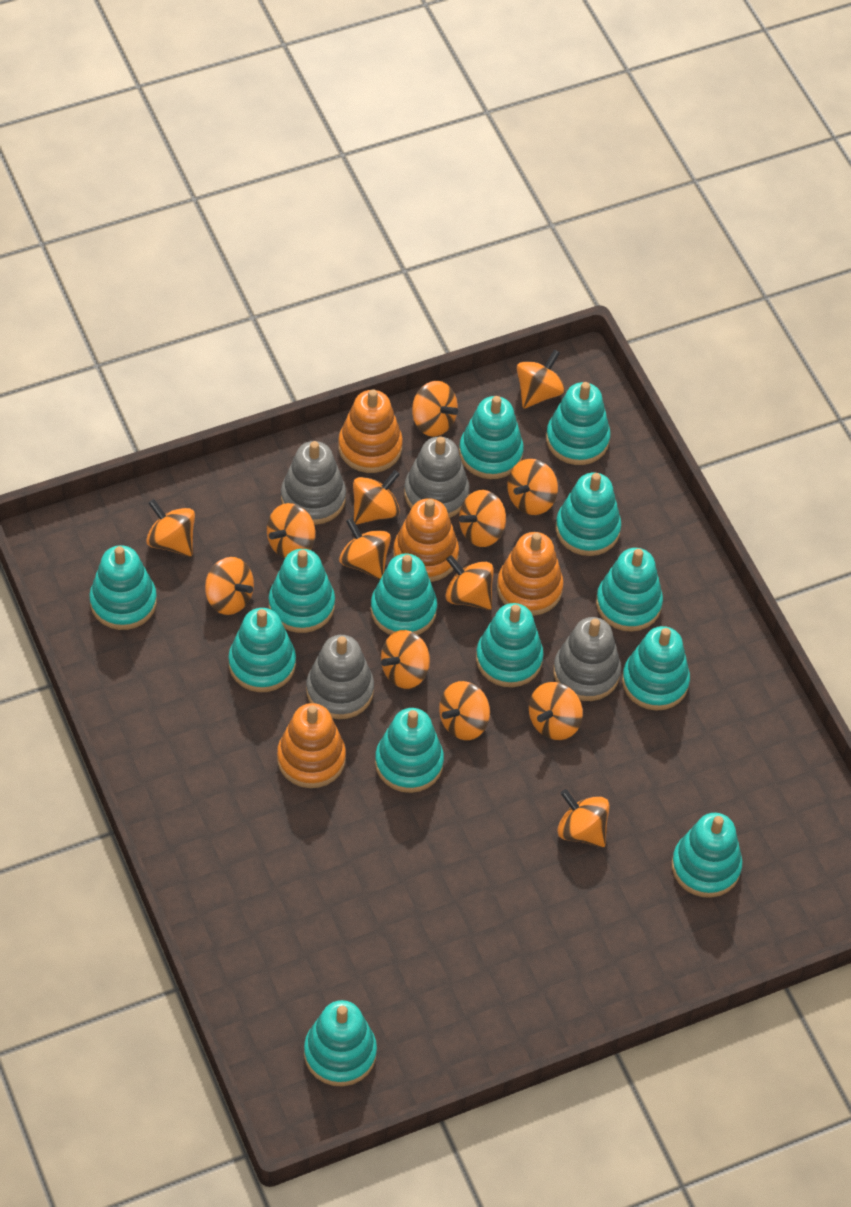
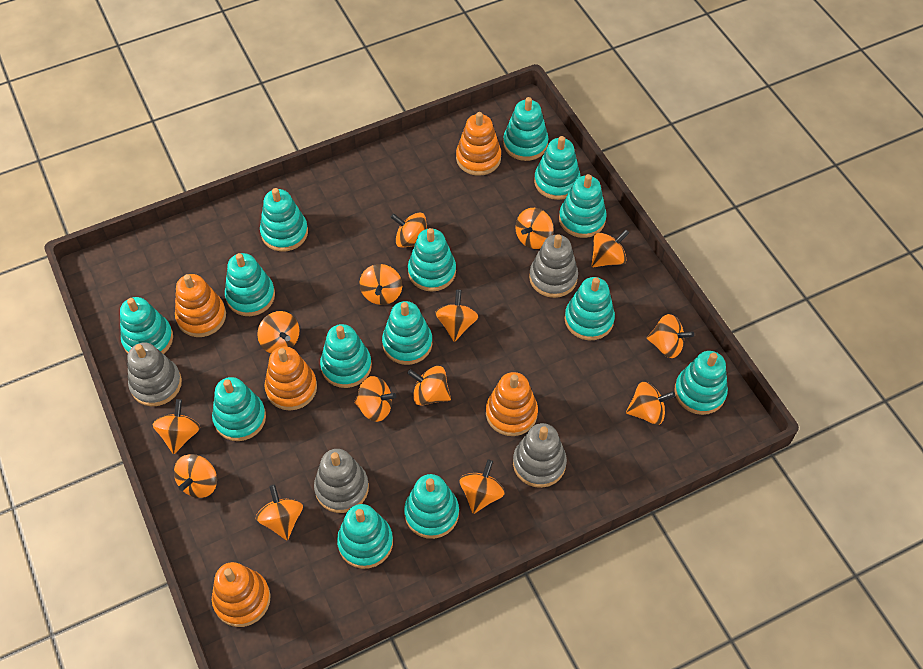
orange stacking toy: [277,703,346,788] [338,389,403,473] [393,498,459,582] [497,532,564,616] = 4 -> [175,274,226,337] [212,562,270,627] [265,347,317,410] [456,112,501,176] [486,372,538,436] = 5
turquoise stacking toy: [89,545,157,630] [228,608,296,692] [268,549,335,633] [304,1000,377,1086] [370,554,437,635] [375,708,444,793] [459,396,524,479] [476,603,544,687] [546,382,611,465] [556,473,621,556] [596,548,663,632] [622,626,690,711] [672,813,743,898] = 13 -> [120,297,173,354] [212,377,266,441] [225,253,275,316] [260,188,308,252] [320,324,372,388] [337,504,393,569] [382,301,432,365] [404,474,459,539] [408,228,456,292] [503,97,548,161] [534,136,581,200] [559,174,607,238] [565,277,615,341] [674,351,728,415] = 14

